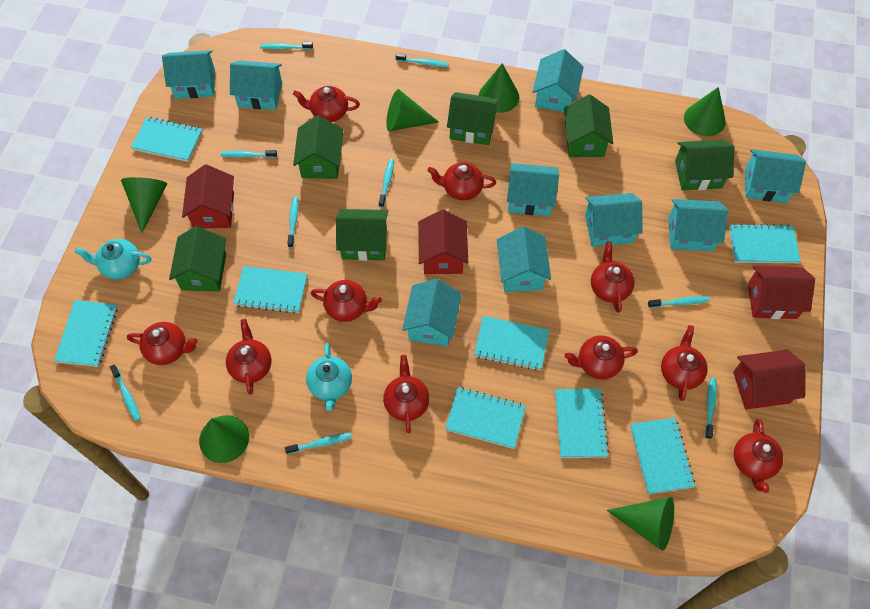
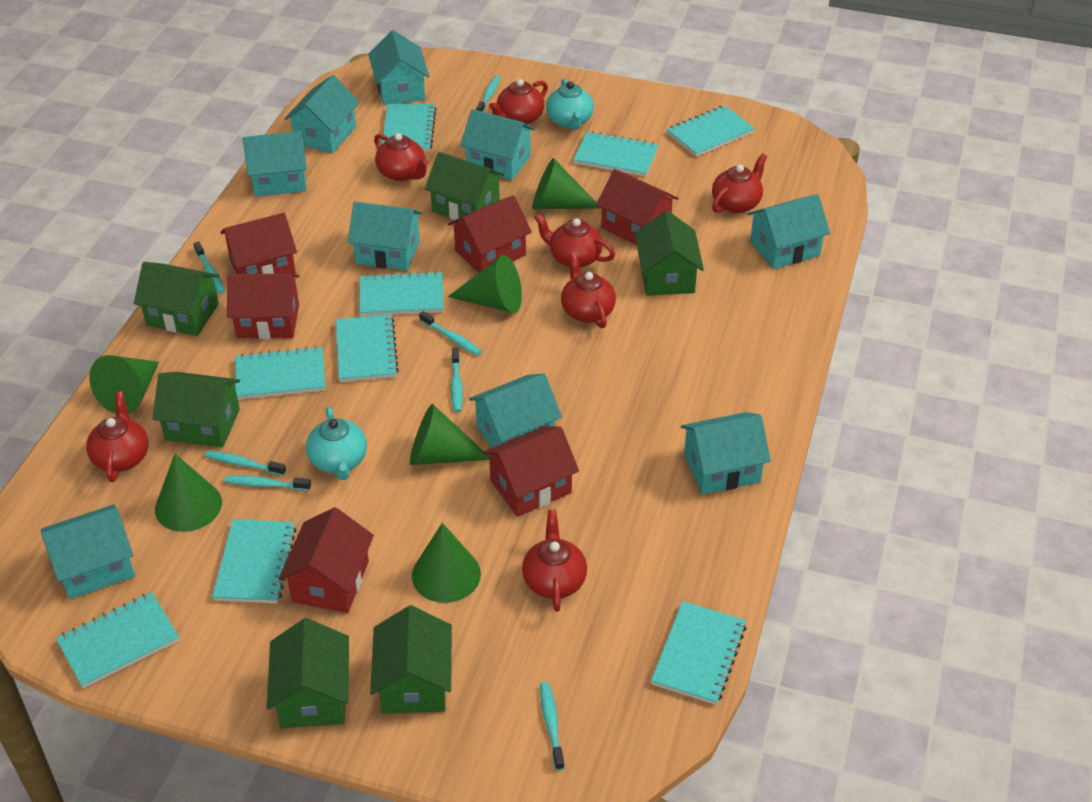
red house: [182,164,234,228] [418,209,468,274] [733,350,805,410] [748,266,815,319] = 4 -> [220,213,297,274] [227,274,299,339] [278,507,374,613] [448,195,532,273] [483,426,579,517] [596,169,679,245] = 6
red teapot: [127,322,198,365] [226,319,272,395] [293,86,360,122] [311,280,382,322] [383,355,430,433] [427,162,496,200] [565,335,638,379] [591,241,635,313] [661,325,708,401] [734,419,783,493] = 10 -> [86,391,148,482] [374,133,429,181] [489,79,548,124] [522,510,587,612] [534,213,615,268] [561,253,616,328] [712,153,767,213] = 7
turquoise notebook: [54,300,118,367] [131,117,203,162] [233,266,307,313] [445,387,526,449] [474,316,549,371] [555,389,609,458] [630,418,695,494] [729,224,801,263] = 8 -> [56,592,179,689] [212,519,296,603] [235,346,325,400] [336,314,399,382] [359,271,444,316] [381,104,436,151] [573,131,659,177] [651,601,747,705] [667,105,755,157] = 9
turquoise toothbrush: [110,364,141,421] [220,150,277,158] [260,42,313,50] [285,433,352,454] [287,197,299,248] [379,159,394,208] [396,53,449,67] [648,296,709,308] [705,378,717,439] = 9 -> [193,241,225,294] [205,451,286,476] [225,475,311,491] [419,311,482,356] [451,348,463,412] [476,76,500,112] [540,682,565,770] = 7

